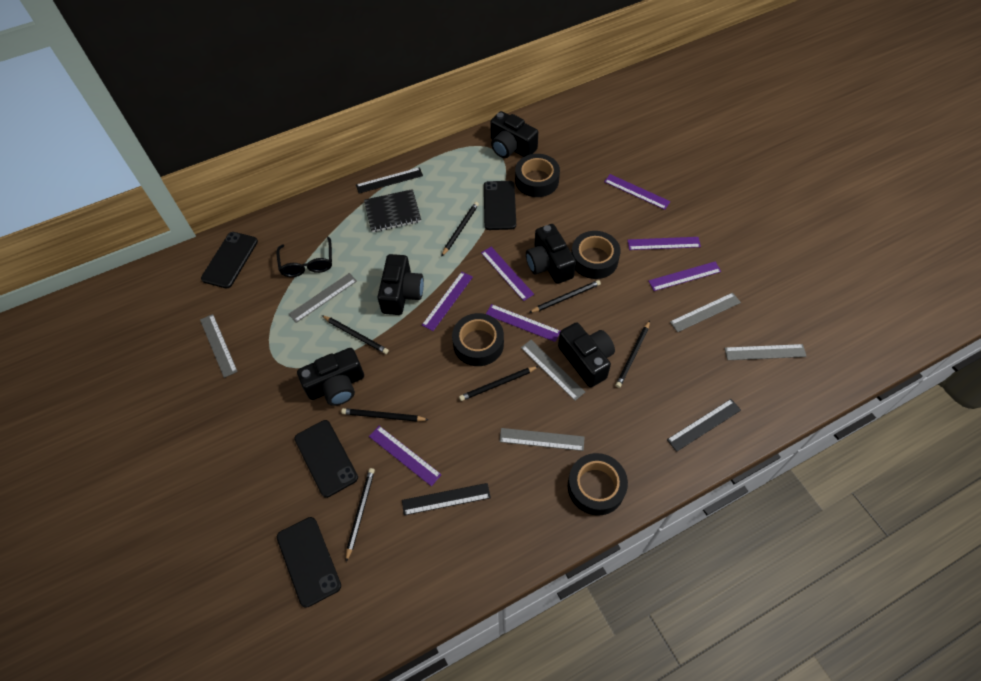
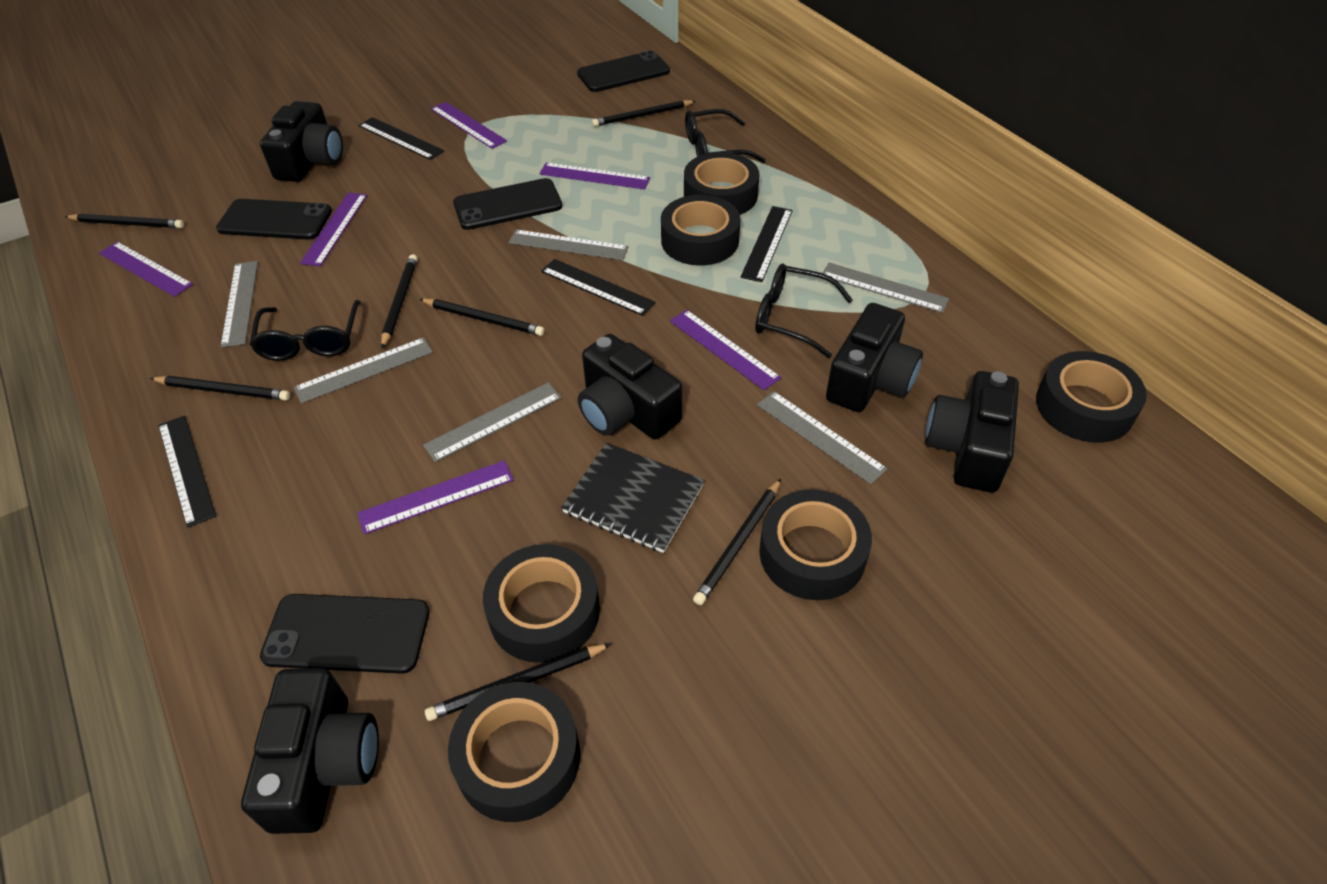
black glasses: [277,237,332,277] = 1 -> [249,300,361,361] [685,109,766,163] [755,264,853,358] = 3
black ruler: [356,167,423,193] [402,483,491,516] [667,399,741,452] = 3 -> [158,415,216,528] [358,117,444,160] [541,259,656,316] [741,206,793,282] = 4
black tape: [452,313,504,366] [515,154,560,197] [568,453,628,516] [571,231,621,279] = 4 -> [448,682,580,822] [483,544,600,663] [661,195,740,266] [684,152,759,215] [759,489,872,600] [1036,351,1147,443] = 6
purple ruler: [369,426,442,486] [422,272,473,331] [481,247,534,301] [486,304,560,342] [604,174,671,210] [627,237,701,250] [648,262,721,291] = 7 -> [99,242,193,297] [300,193,367,266] [357,460,514,534] [431,102,507,149] [539,162,650,189] [670,310,781,390] = 6

